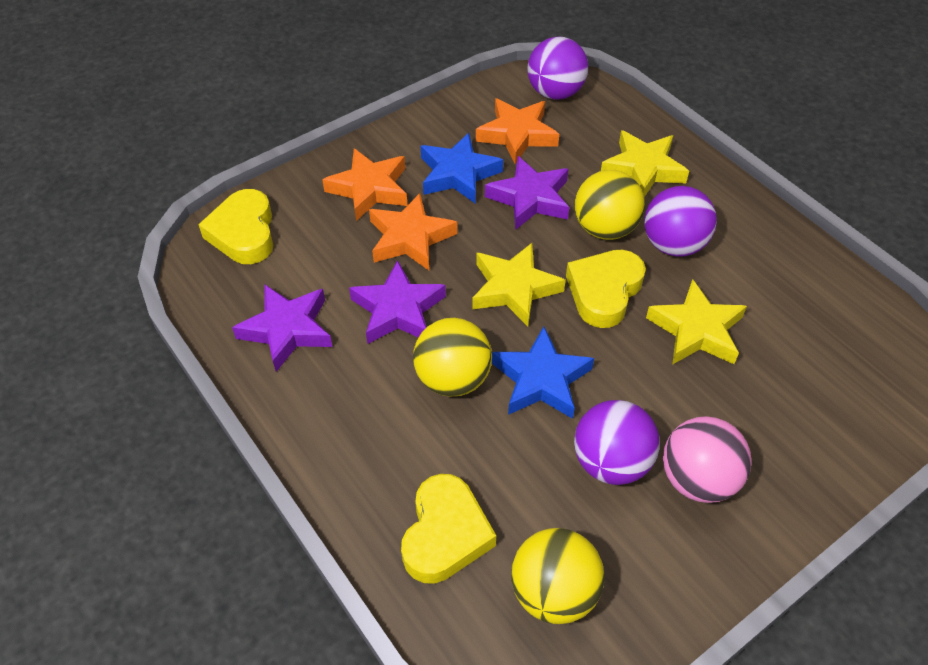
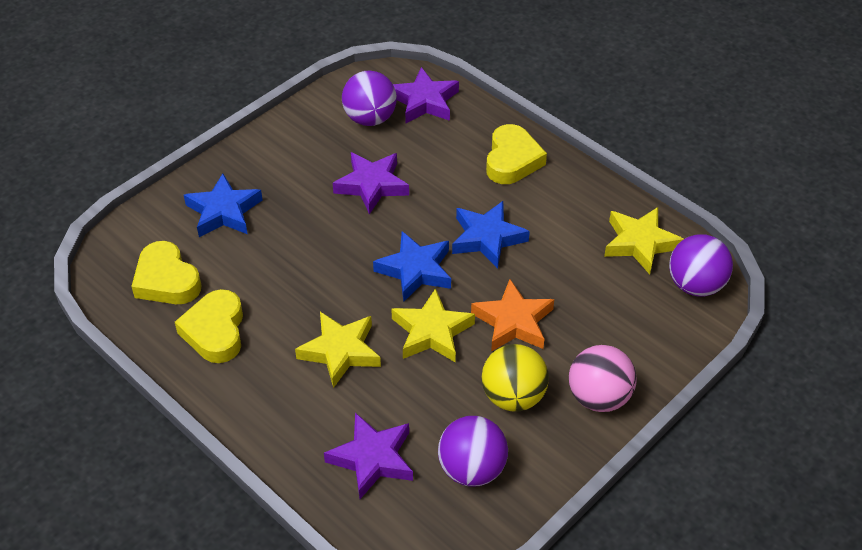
blue star: [421,133,503,204] [492,326,594,419] = 2 -> [184,173,263,237] [373,231,451,302] [452,201,530,269] = 3
orange star: [322,148,407,221] [369,193,457,270] [476,98,559,164] = 3 -> [471,279,554,352] = 1
yellow ball: [413,318,492,397] [511,528,605,624] [575,170,645,240] = 3 -> [481,344,549,412] = 1

